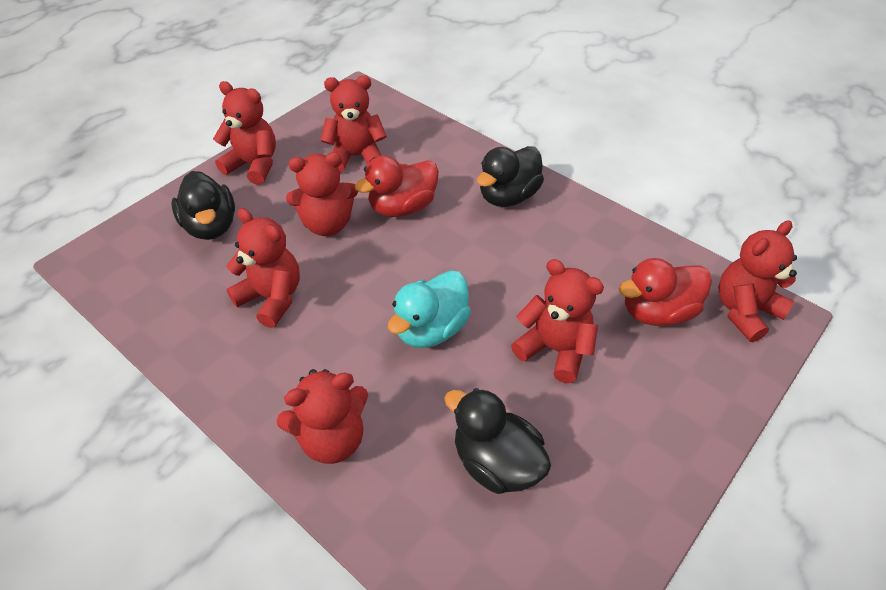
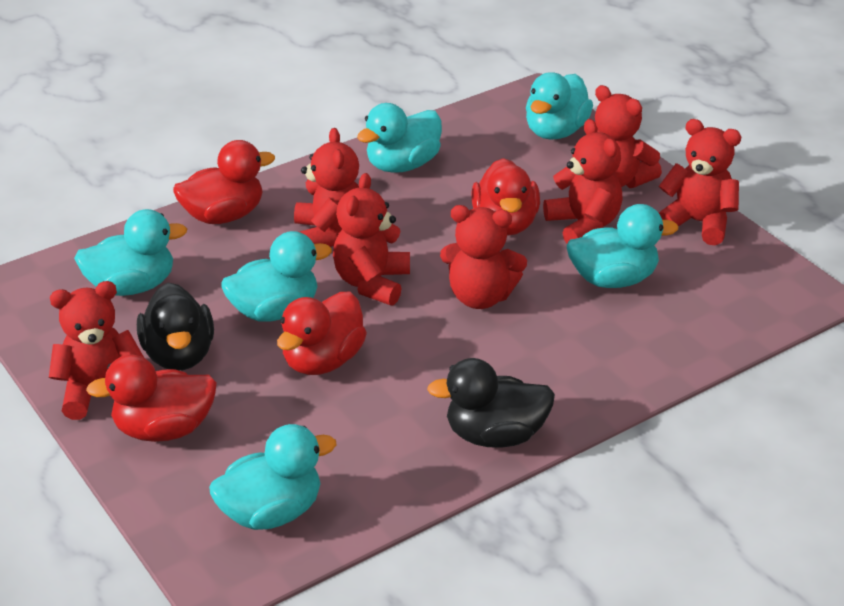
black duck: [171,171,235,240] [444,388,551,494] [477,146,544,207] = 3 -> [137,283,214,371] [427,358,555,448] = 2
red duck: [354,156,439,217] [619,258,712,326] = 2 -> [86,354,217,442] [173,140,275,224] [277,292,367,375] [471,158,540,236] = 4
turquoise duck: [388,270,471,348] = 1 -> [74,209,187,296] [209,424,336,530] [221,231,332,322] [357,103,442,173] [526,72,593,139] [567,204,678,288] = 6

